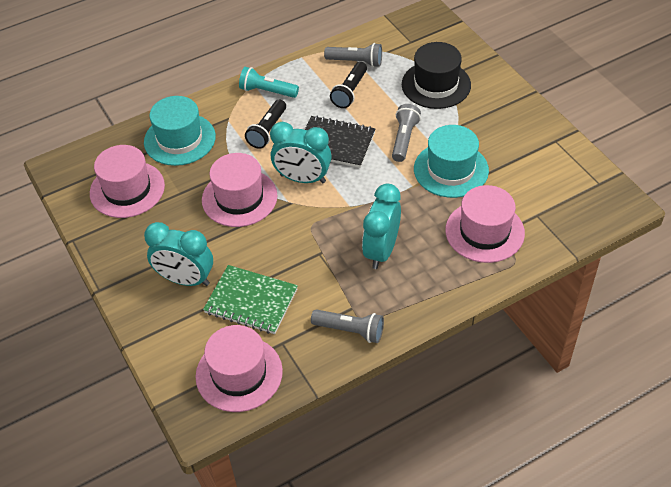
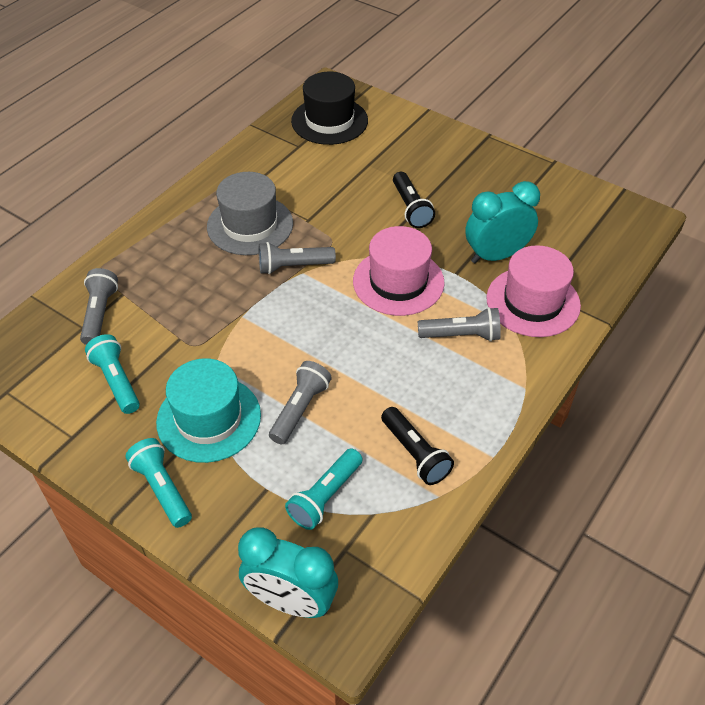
black notebook: [305,116,375,168] = 1 -> none = 0
green notebook: [203,265,298,334] = 1 -> none = 0
grey flashlight: [311,309,384,343] [324,43,382,67] [392,104,421,162] = 3 -> [80,268,118,345] [259,242,336,274] [269,361,332,444] [418,307,501,342] = 4
grey hat: none = 0 -> [207,172,293,255] = 1
pink hat: [90,145,165,218] [196,325,283,412] [202,153,278,227] [445,185,525,263] = 4 -> [353,226,445,316] [487,245,581,337] = 2
turquoise clock: [144,222,213,286] [270,122,332,183] [362,184,401,269] = 3 -> [238,527,338,618] [465,181,540,263] = 2
turquoise flashlight: [239,67,299,98] = 1 -> [85,334,140,414] [125,438,192,528] [285,448,363,530] = 3
turquoise hat: [144,96,216,166] [414,125,489,198] = 2 -> [156,358,261,463] = 1

